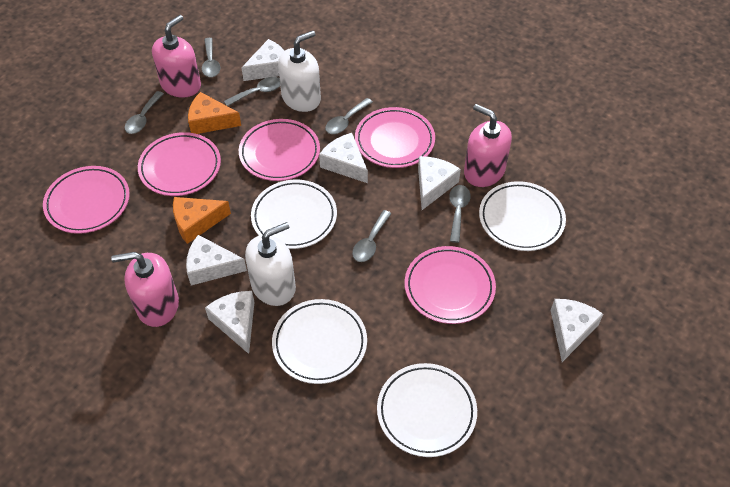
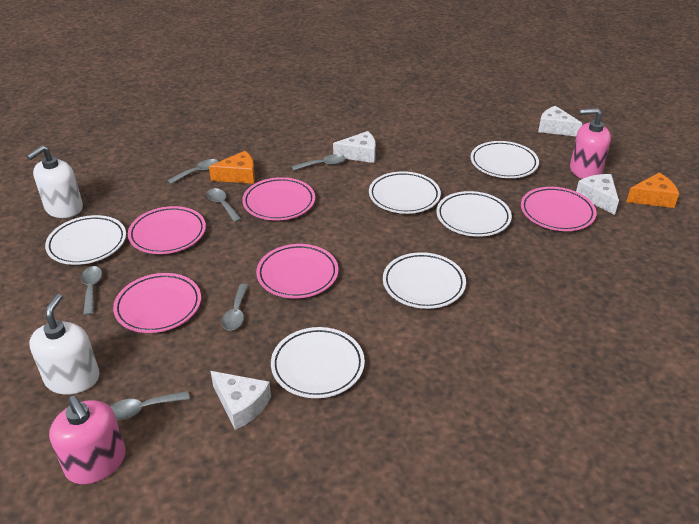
pink soap dispenser: [111,252,179,327] [152,15,201,98] [464,104,512,187] = 3 -> [49,395,126,484] [570,108,611,179] = 2
white cheese: [186,235,247,286] [205,291,254,354] [241,39,285,81] [319,133,368,183] [418,156,461,210] [551,299,603,362] = 6 -> [211,371,271,430] [333,131,376,163] [538,106,582,136] [576,174,619,215] = 4
white plate: [251,180,337,249] [272,299,367,384] [377,363,477,457] [479,181,566,251] = 4 -> [45,215,126,265] [271,327,365,398] [369,171,441,214] [383,252,466,309] [436,191,512,237] [471,141,539,178] = 6

